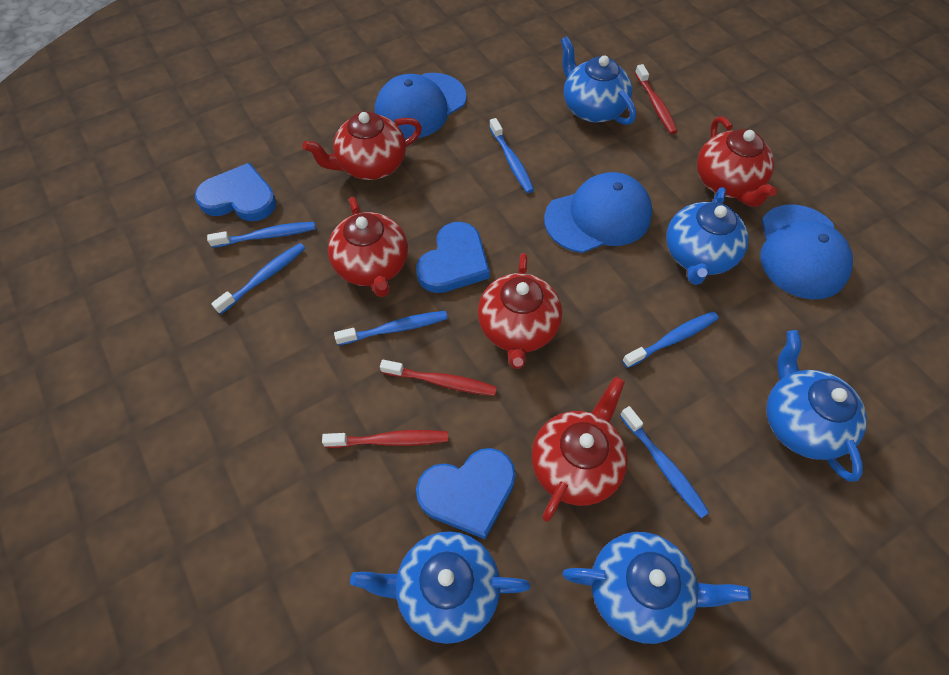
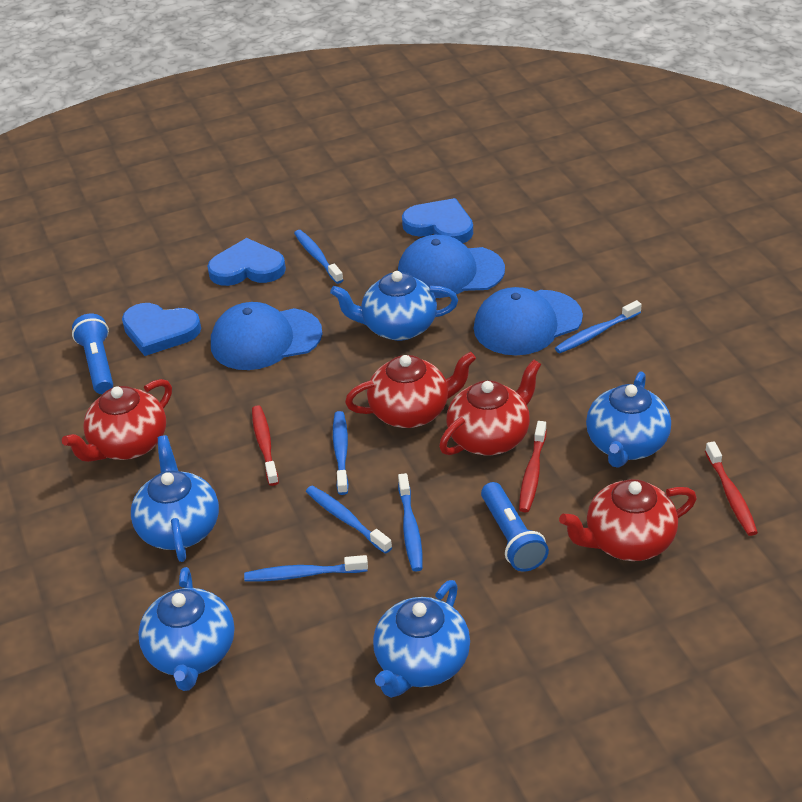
blue flashlight: none = 0 -> [72,314,113,394] [481,482,549,572] = 2
red teapot: [303,112,422,180] [328,197,408,297] [478,253,562,369] [532,377,628,522] [697,116,777,207] = 5 -> [62,379,172,462] [345,352,476,428] [439,359,541,455] [559,479,697,561] = 4

